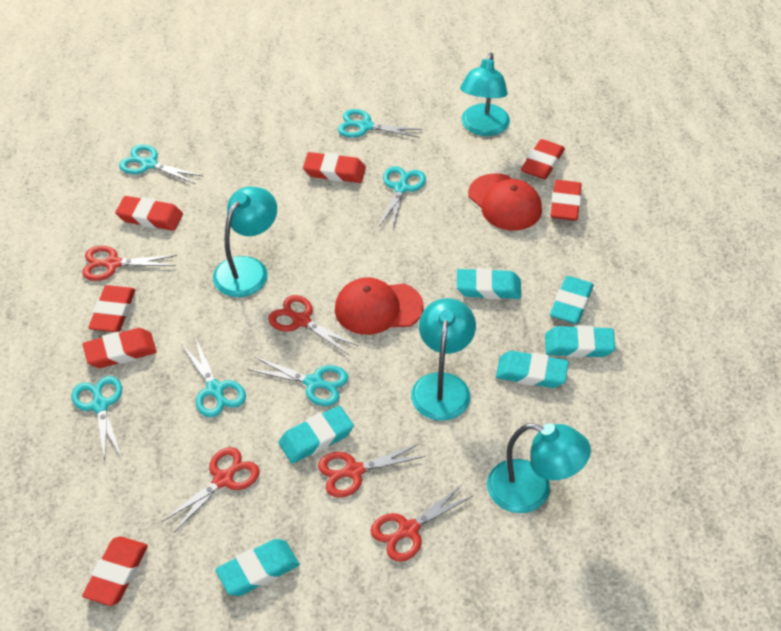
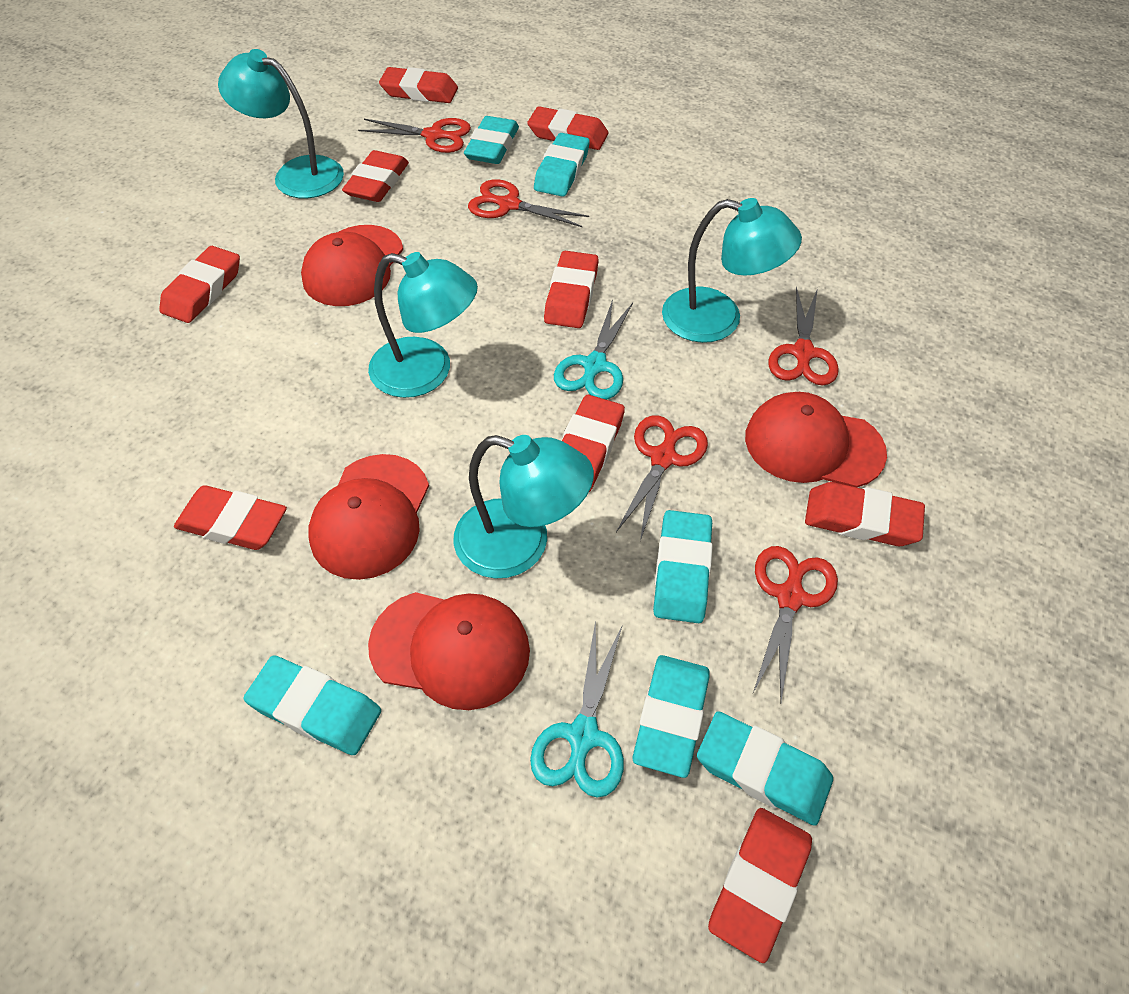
red cap: [335,277,424,335] [468,173,542,231] = 2 -> [301,225,403,306] [308,454,429,580] [368,592,530,710] [745,392,887,487] = 4
red eraser: [82,536,148,606] [83,328,157,368] [88,285,135,332] [115,196,183,231] [303,152,366,183] [521,139,565,179] [551,180,582,221] = 7 -> [159,246,240,323] [174,485,287,550] [342,150,409,202] [379,67,458,103] [527,106,608,150] [544,251,599,328] [562,395,625,492] [708,808,812,963] [805,482,925,546] = 9
turquoise scissors: [71,376,122,462] [119,145,204,184] [181,339,246,417] [248,357,348,406] [338,109,423,138] [379,166,426,229] = 6 -> [530,620,624,798] [554,299,633,400] = 2

